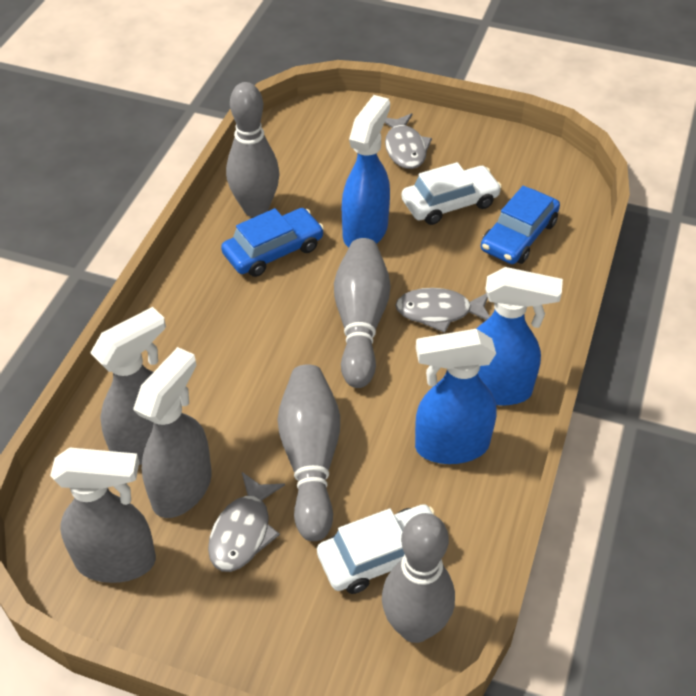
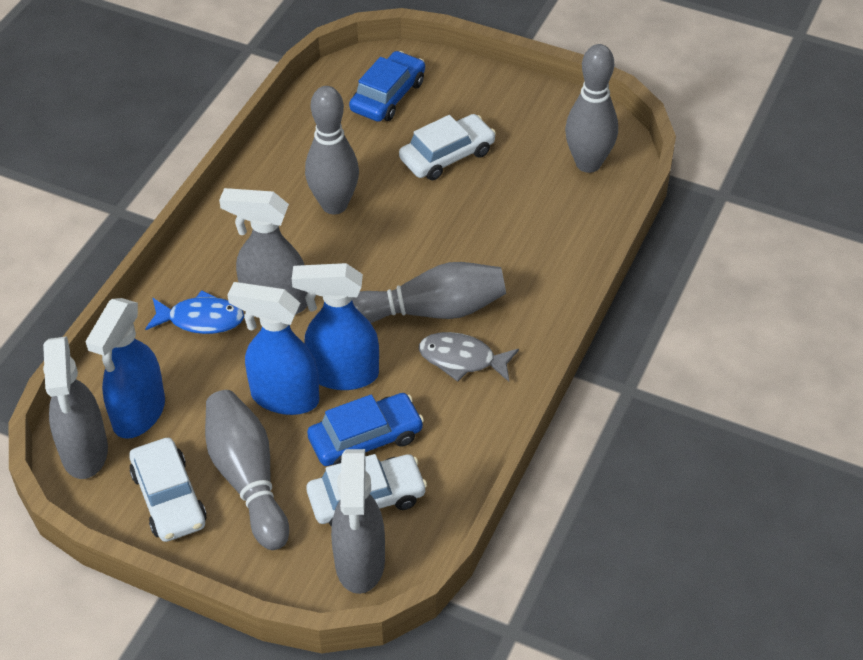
blue fish: none = 0 -> [145,290,244,334] = 1
grey fish: [208,472,285,572] [384,113,432,169] [395,288,490,333] = 3 -> [419,332,519,382] = 1
white car: [317,504,435,594] [402,162,502,225] = 2 -> [129,437,206,542] [307,454,427,527] [399,114,496,180] = 3

